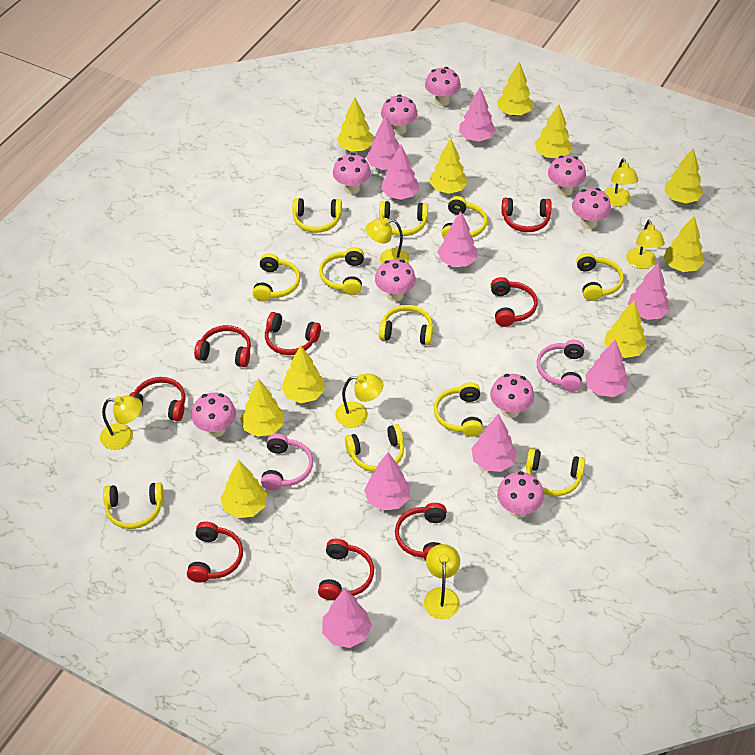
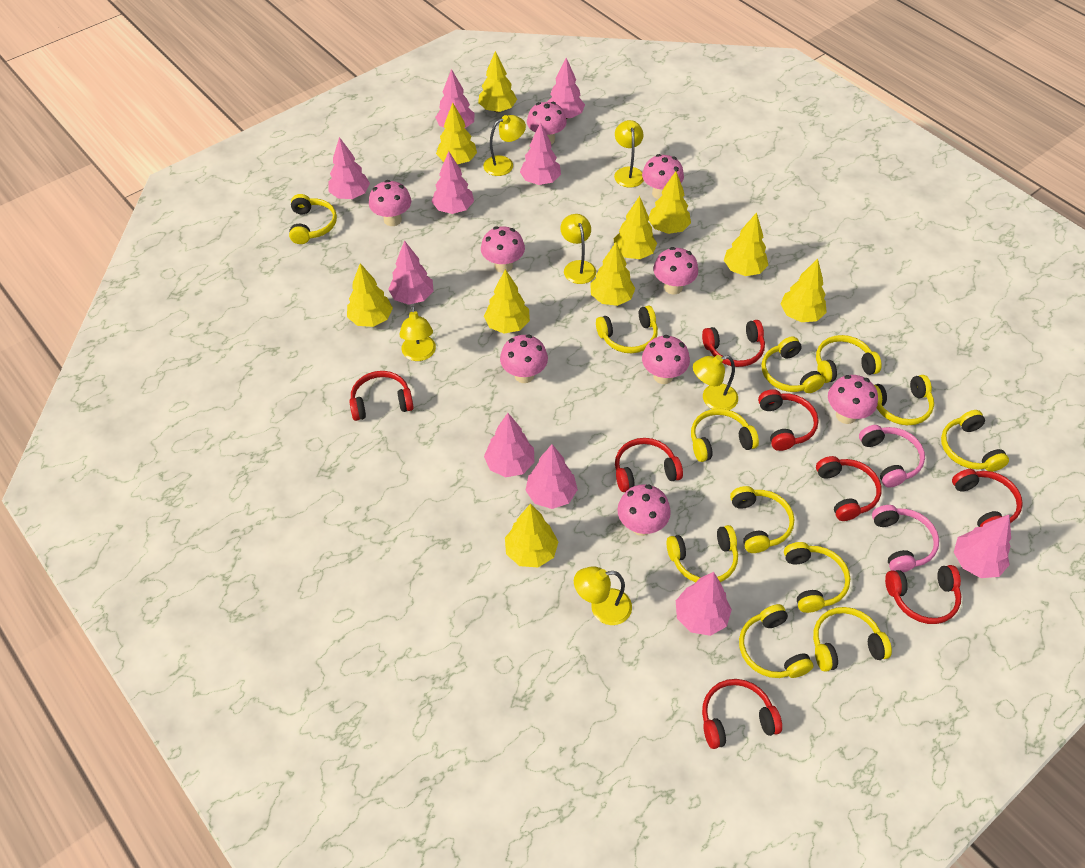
pink tree: [322,589,372,648] [364,452,410,511] [366,115,400,170] [381,145,419,200] [438,211,478,267] [459,87,496,142] [471,414,517,472] [585,340,629,397] [628,263,670,320] = 9 -> [328,137,370,199] [388,240,434,305] [432,151,474,214] [435,69,475,128] [484,413,535,477] [520,123,561,185] [525,444,578,509] [547,58,585,119] [676,572,732,636] [954,514,1011,578] = 10
yellow headphones: [103,482,164,529] [252,253,300,302] [292,198,342,233] [319,247,364,295] [345,424,404,472] [379,201,428,236] [379,305,433,345] [434,382,483,437] [442,196,487,238] [526,448,585,496] [576,253,624,301] = 11 -> [289,194,337,244] [596,305,658,353] [667,525,738,582] [691,408,759,462] [730,486,795,553] [739,604,813,678] [761,336,825,393] [784,542,850,613] [813,607,892,672] [816,335,882,383] [874,375,934,425] [941,410,1009,472] = 12

